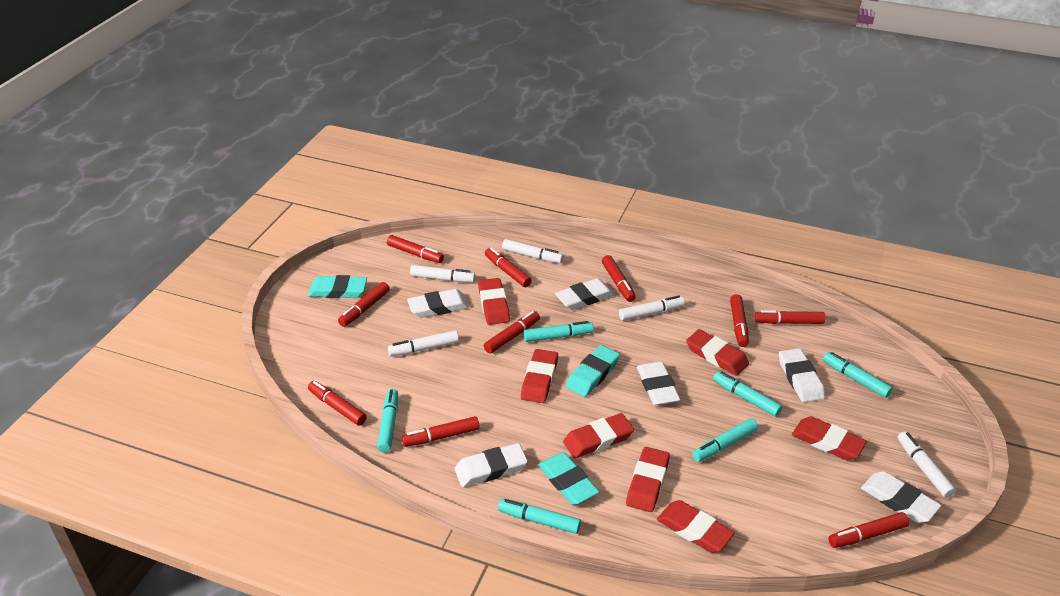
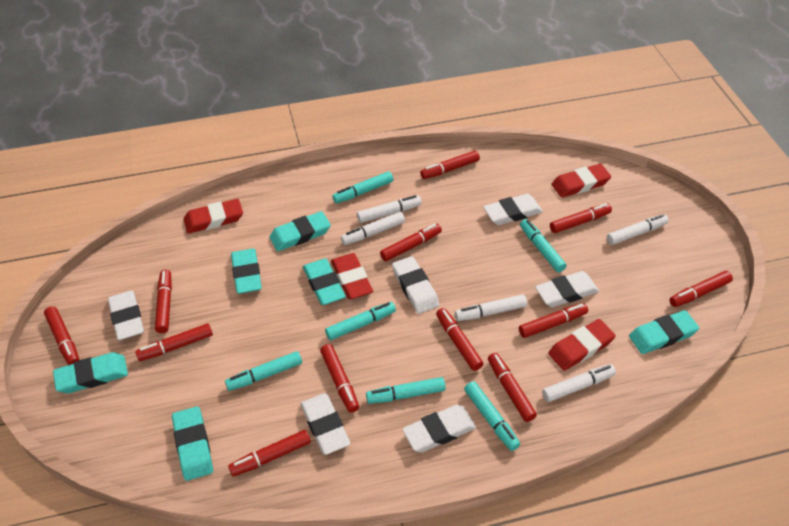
red eraser: [478,278,510,325] [521,349,558,403] [563,413,634,459] [626,447,670,512] [657,500,735,553] [686,329,749,376] [792,416,867,460] = 7 -> [183,199,243,234] [331,253,373,299] [548,319,616,371] [552,164,611,198] = 4
red marker: [308,381,367,426] [338,282,390,327] [387,235,444,263] [402,416,480,447] [484,311,540,354] [485,248,532,287] [602,255,636,302] [730,294,749,347] [754,310,825,324] [828,512,909,548] = 10 -> [44,306,80,365] [135,323,213,361] [155,270,172,333] [228,430,311,477] [320,344,359,413] [380,223,442,262] [420,150,480,179] [436,308,483,371] [488,353,537,422] [519,303,588,338] [550,203,612,233] [670,271,733,307] = 12
turquoise eraser: [308,275,367,298] [538,452,599,505] [566,345,620,397] = 3 -> [53,352,128,393] [172,406,213,481] [231,249,262,294] [269,211,331,251] [303,258,346,305] [629,310,699,354] = 6

